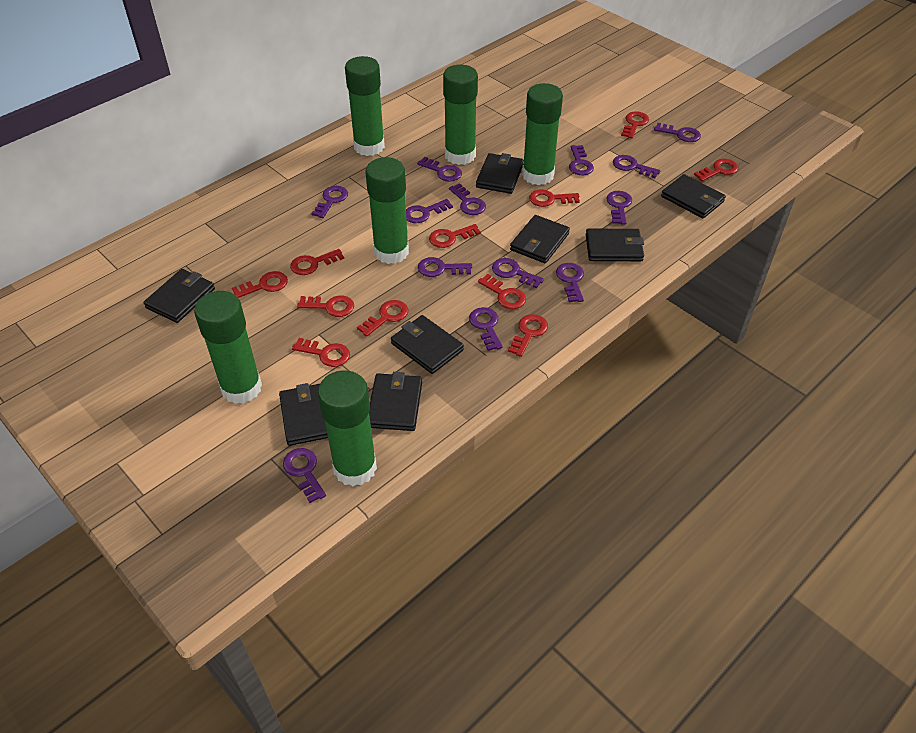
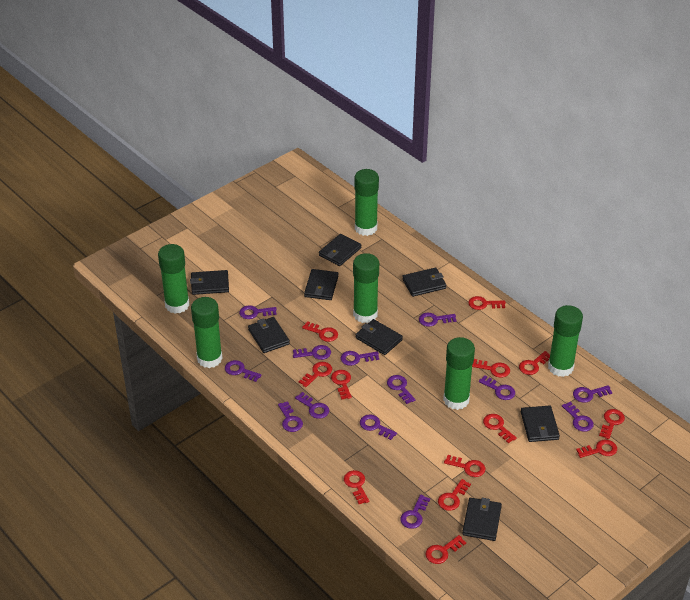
red key: [232,271,288,298] [290,249,344,275] [292,338,350,367] [297,296,354,317] [357,300,408,337] [429,224,481,248] [478,274,526,309] [508,314,548,357] [529,189,580,207] [621,111,649,139] [694,159,739,181] = 11 -> [299,362,332,387] [302,321,338,342] [331,370,352,399] [344,470,369,504] [425,535,466,564] [438,479,471,511] [444,455,485,477] [468,296,506,310] [472,359,510,378] [483,414,517,443] [519,351,550,375] [576,440,617,458] [599,409,625,439] = 13

